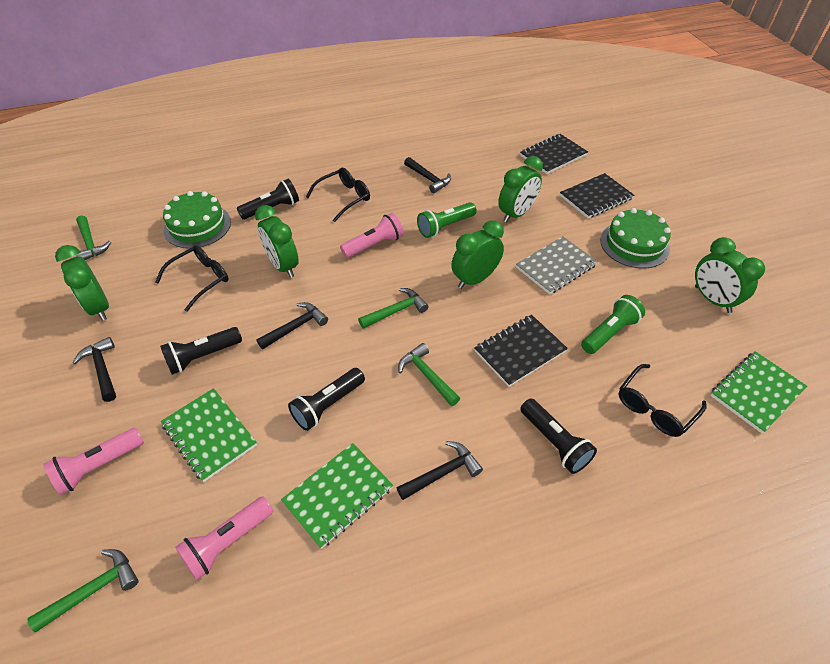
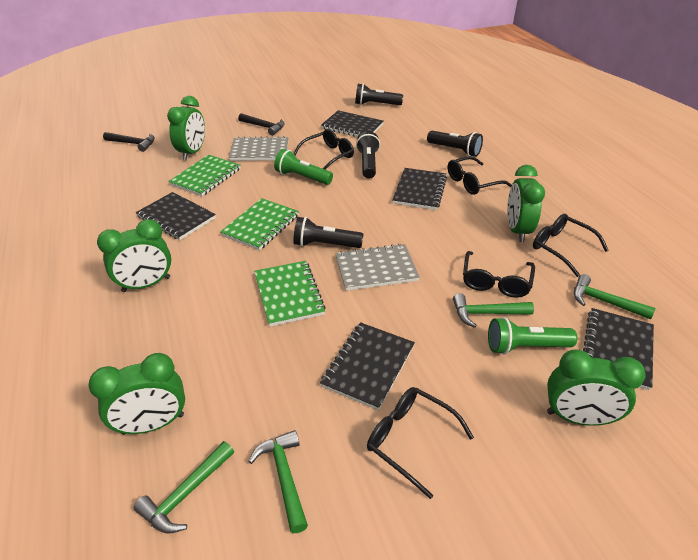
black glasses: [155,245,228,312] [306,168,370,222] [618,364,707,437] = 3 -> [293,129,354,170] [367,387,474,499] [448,156,512,195] [463,251,535,298] [533,214,609,277] = 5
black hammer: [73,337,116,402] [256,302,328,349] [397,441,483,500] [404,157,451,193] = 4 -> [103,132,155,152] [238,113,285,136] = 2
black notebook: [474,315,568,387] [520,134,588,174] [560,173,634,219] = 3 -> [136,192,216,240] [320,322,415,410] [321,110,384,137] [392,168,447,210] [583,308,654,390] = 5
green cake: [163,191,231,249] [600,208,671,268] = 2 -> none = 0
grey notebook: [516,236,598,294] = 1 -> [229,136,289,161] [335,244,420,291] = 2
pink flashlight: [43,428,144,495] [175,496,273,580] [340,213,404,258] = 3 -> none = 0

